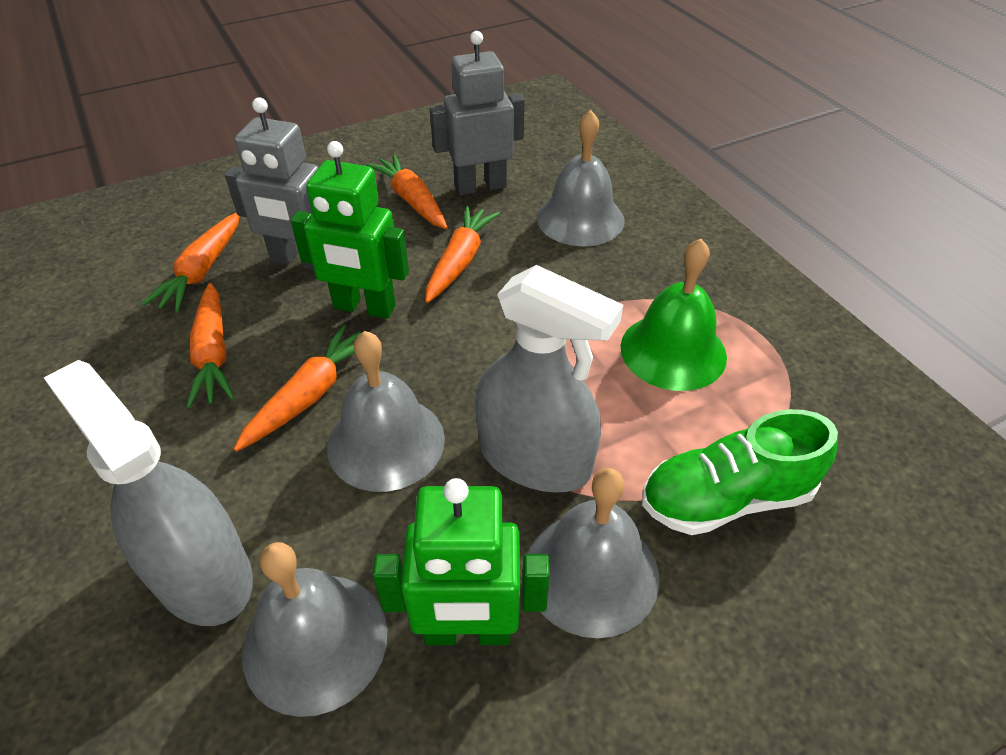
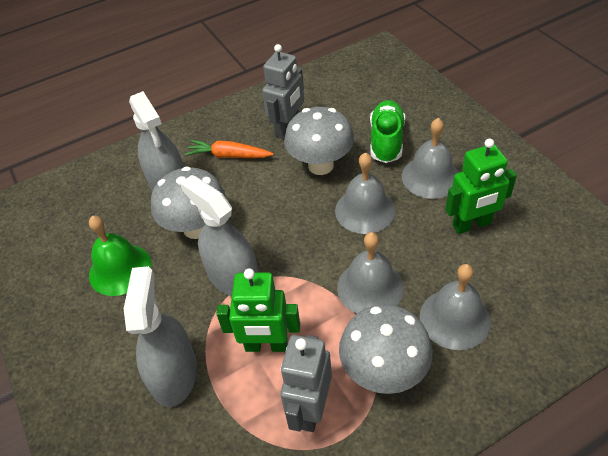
grey mushroom: none = 0 -> [151,166,226,239] [284,107,354,175] [339,304,433,394] = 3
grey spray bottle: [44,360,253,626] [475,265,623,493] = 2 -> [124,266,197,407] [129,91,184,191] [180,175,258,296] = 3
orange carrot: [141,213,240,312] [187,283,234,408] [234,324,361,451] [366,154,448,229] [425,206,500,303] = 5 -> [185,140,274,158] = 1

